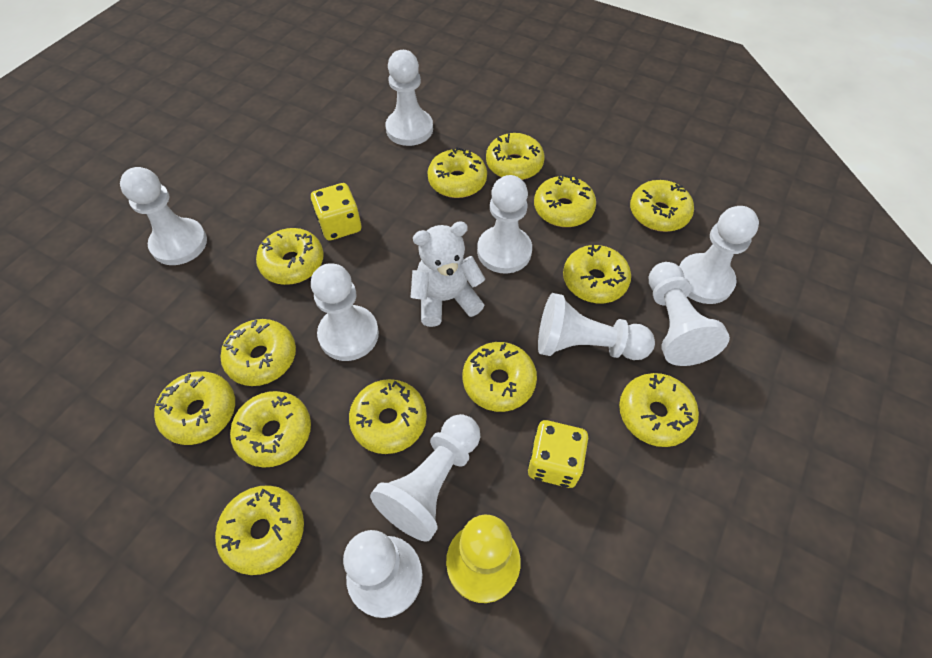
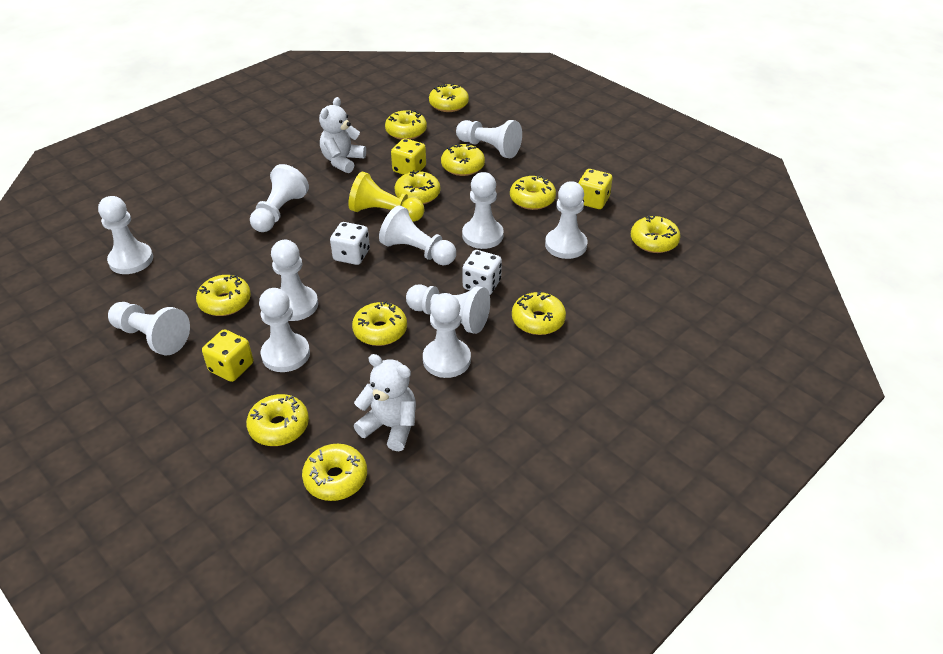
white dice: none = 0 -> [330,222,370,265] [462,250,502,295] = 2
white pawn: [120,167,207,265] [311,263,379,361] [343,530,423,618] [370,414,481,542] [386,50,433,146] [477,175,532,274] [538,293,655,360] [649,262,730,366] [679,206,759,304] = 9 -> [98,196,153,274] [108,302,190,355] [250,164,309,232] [259,288,310,372] [271,240,318,321] [379,205,456,265] [406,284,490,334] [423,293,471,378] [456,120,522,158] [462,172,504,249] [545,181,587,259] = 11
white teddy bear: [411,221,485,327] = 1 -> [319,97,366,173] [354,354,416,451] = 2
yellow dice: [311,183,361,241] [528,420,588,488] = 2 -> [202,329,253,382] [391,138,426,175] [578,169,613,209] = 3
yellow donut: [154,371,235,445] [215,485,304,575] [220,319,296,386] [230,391,311,468] [256,228,324,285] [349,379,427,454] [427,147,487,198] [463,342,537,412] [486,133,545,180] [534,174,596,227] [563,245,631,303] [619,373,699,447] [630,180,694,232] = 13 -> [196,275,251,316] [246,394,309,446] [302,444,367,501] [352,301,407,346] [385,110,427,140] [394,170,440,204] [429,83,469,112] [441,144,485,176] [510,176,556,210] [512,291,566,335] [631,215,681,253] = 11

